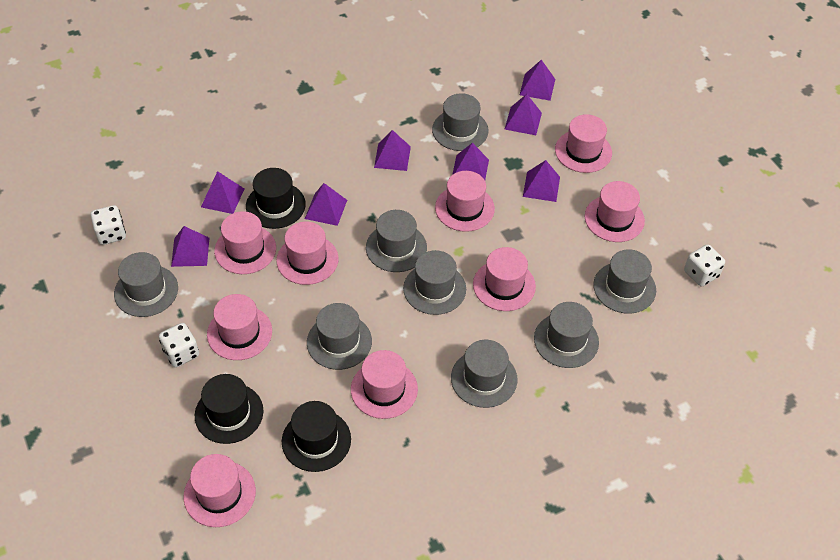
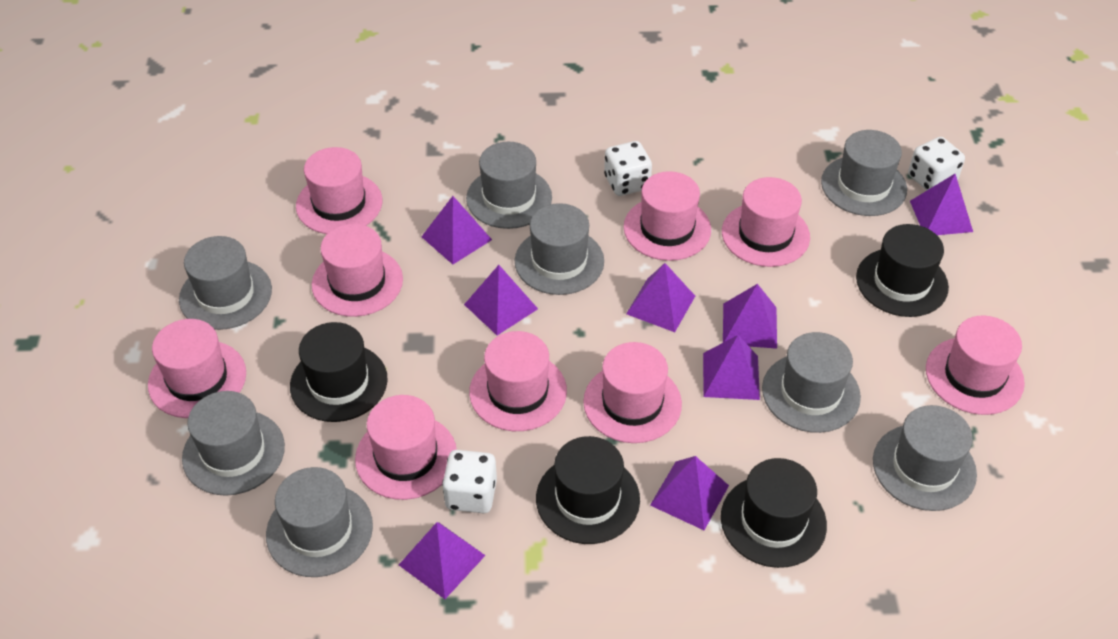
black hat: [195,374,263,444] [246,168,306,229] [282,401,351,472] = 3 -> [290,322,388,422] [536,436,640,544] [721,458,827,568] [856,224,949,317] = 4

